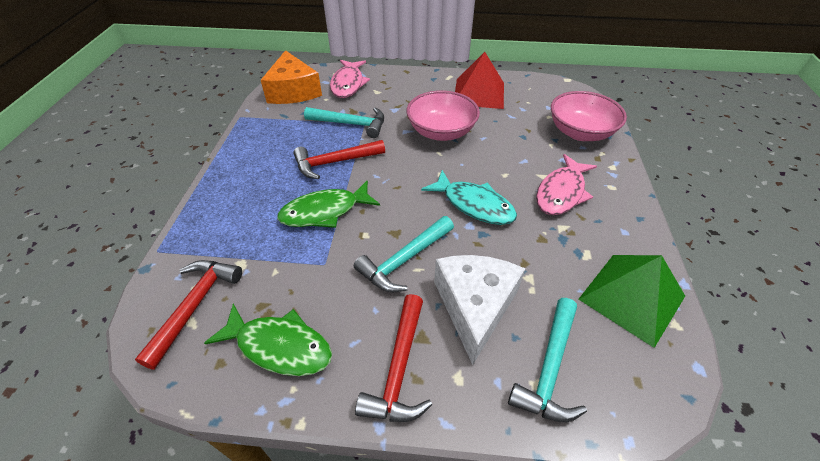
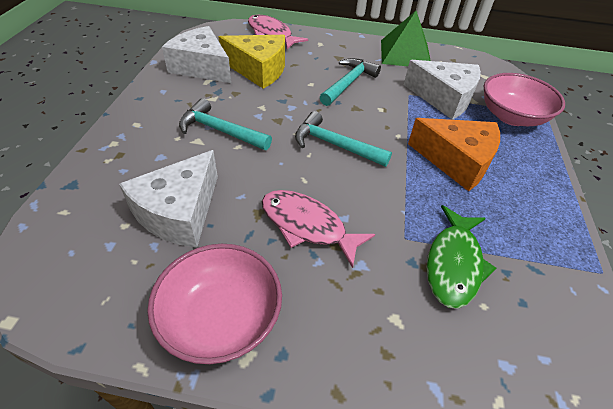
green fish: [204,304,332,376] [277,180,380,228] = 2 -> [427,205,496,309] = 1
red hammer: [135,260,242,369] [293,140,385,179] [355,294,432,422] = 3 -> none = 0
red pyramid: [455,52,504,109] = 1 -> none = 0
turquoise fish: [421,170,517,225] = 1 -> none = 0
white cheese: [434,255,525,365] = 1 -> [119,150,218,248] [162,26,231,83] [404,60,481,120] = 3
yellow cheese: none = 0 -> [218,35,285,89] = 1

